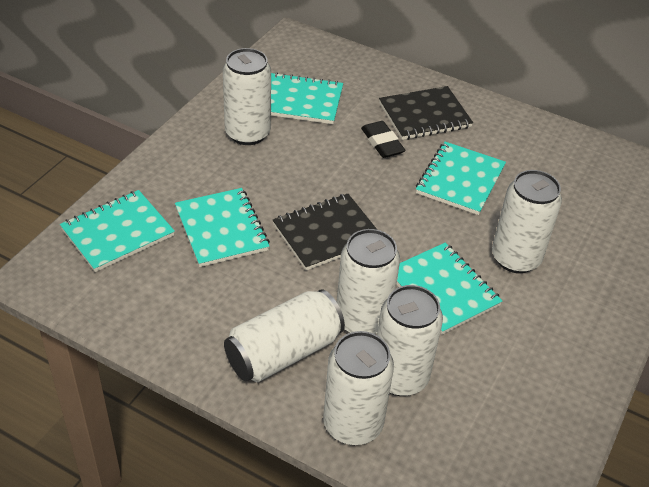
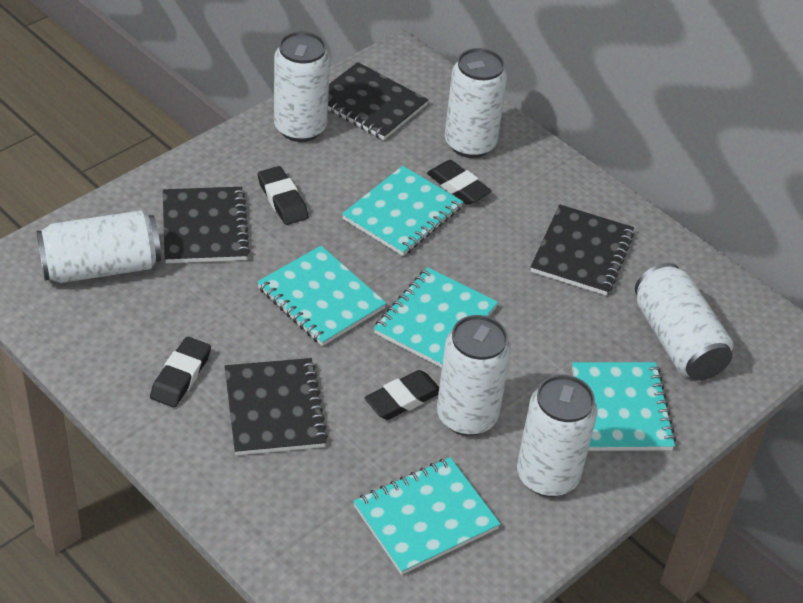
black eraser: [361,121,405,158] = 1 -> [150,337,211,407] [258,166,308,225] [364,370,439,420] [427,160,492,205] = 4
black notebook: [273,194,377,271] [379,86,473,140] = 2 -> [163,187,250,263] [225,358,328,455] [328,62,428,140] [531,204,634,296] = 4

